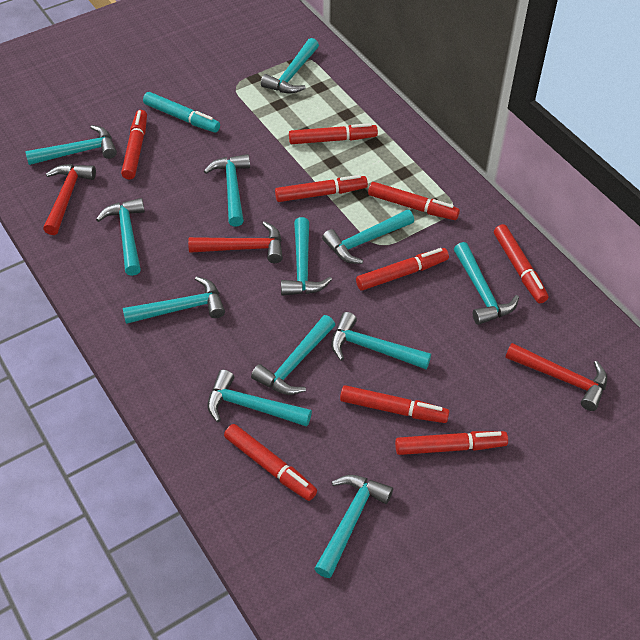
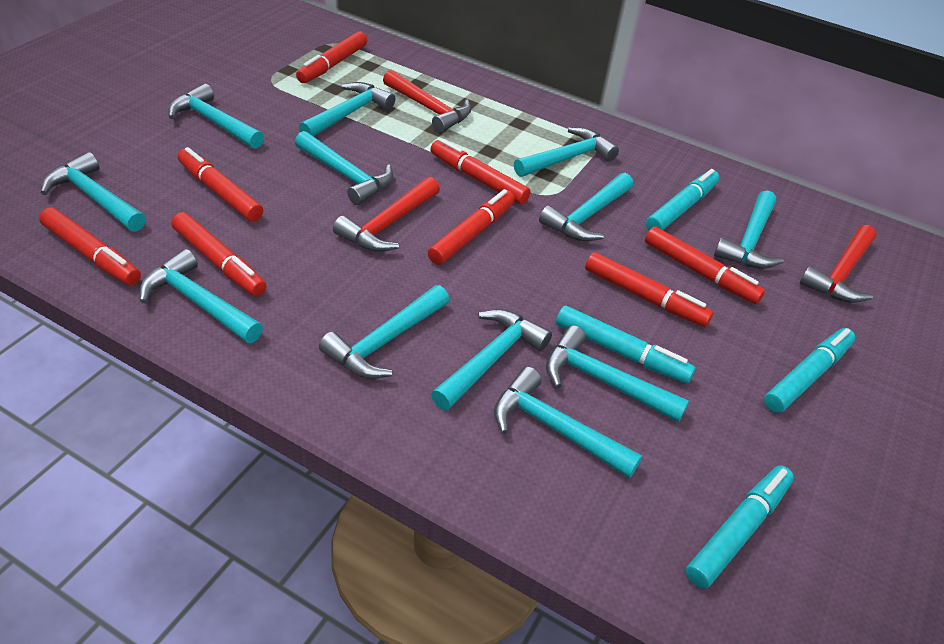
red marker: [121,110,147,179] [224,424,317,501] [275,175,368,202] [289,123,378,144] [340,385,449,423] [356,248,449,291] [368,182,460,220] [395,431,508,455] [494,224,549,303] = 9 -> [39,207,141,285] [171,212,267,296] [178,147,263,222] [296,31,367,83] [428,189,515,265] [430,139,531,205] [585,252,713,327] [645,226,765,304] = 8
turquoise marker: [143,92,220,132] = 1 -> [556,306,696,384] [646,169,719,230] [686,465,794,588] [764,328,855,413] = 4

